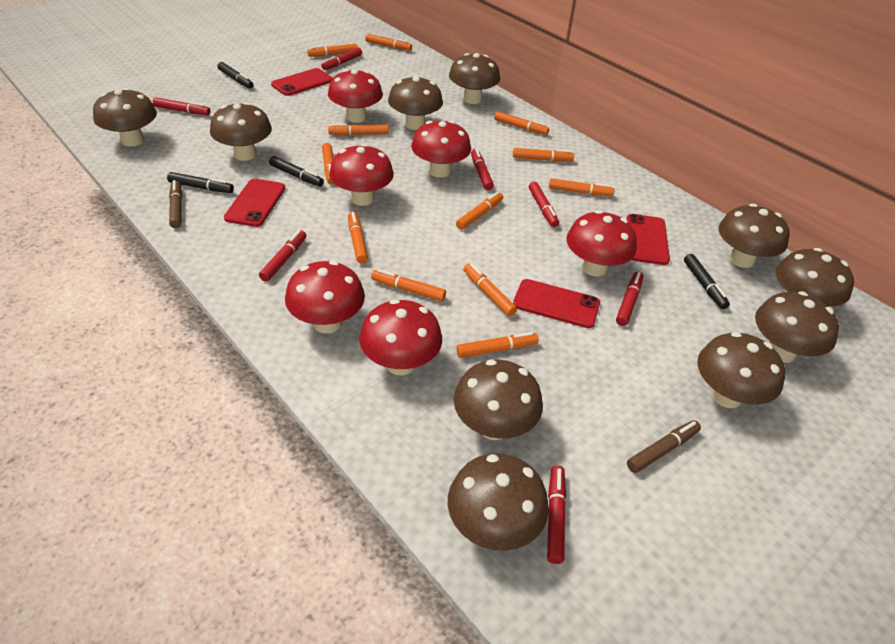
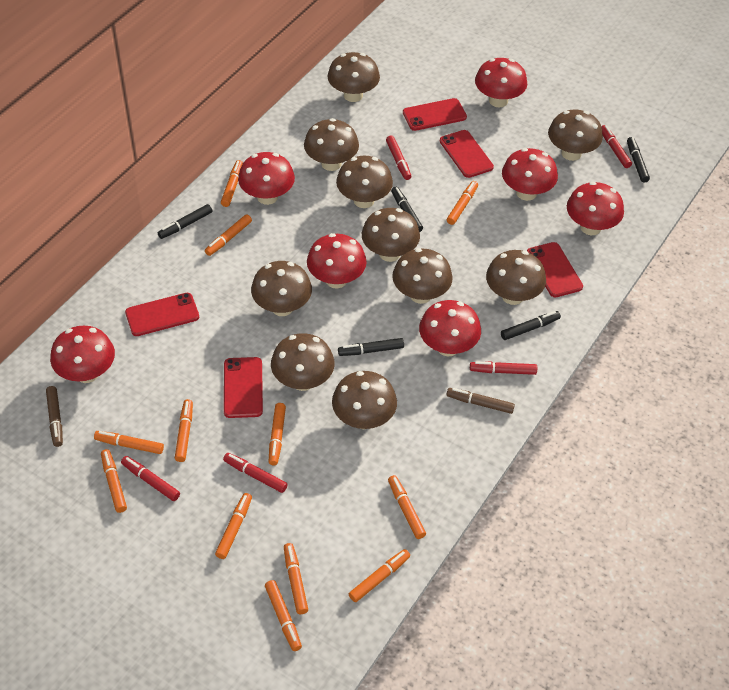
black marker: [167,172,234,193] [217,62,254,89] [269,156,324,187] [684,254,730,309] = 4 -> [158,204,212,239] [338,338,404,356] [391,187,423,232] [501,311,561,340] [627,137,650,183] = 5
red marker: [153,98,211,115] [259,230,306,282] [321,48,362,70] [471,148,494,190] [529,182,559,227] [547,466,566,564] [616,272,643,326] = 7 -> [121,456,180,501] [223,453,288,493] [386,136,411,180] [470,361,537,375] [601,125,632,168] = 5
red mushroom: [285,261,365,333] [328,69,383,123] [329,144,394,206] [359,299,442,375] [411,120,471,178] [566,210,637,276] = 6 -> [50,326,115,383] [238,152,295,205] [307,233,367,289] [419,300,481,356] [475,58,527,107] [502,148,558,201] [567,182,624,235] = 7
red phone: [224,179,286,227] [271,68,333,96] [513,279,600,328] [626,214,670,265] = 4 -> [125,293,199,336] [224,357,263,418] [403,98,467,131] [440,130,494,178] [527,242,583,297] = 5

